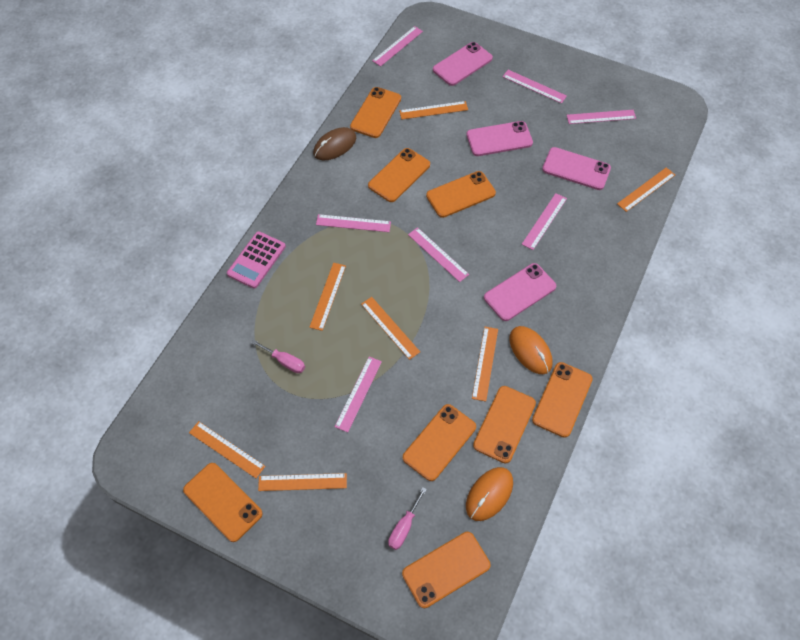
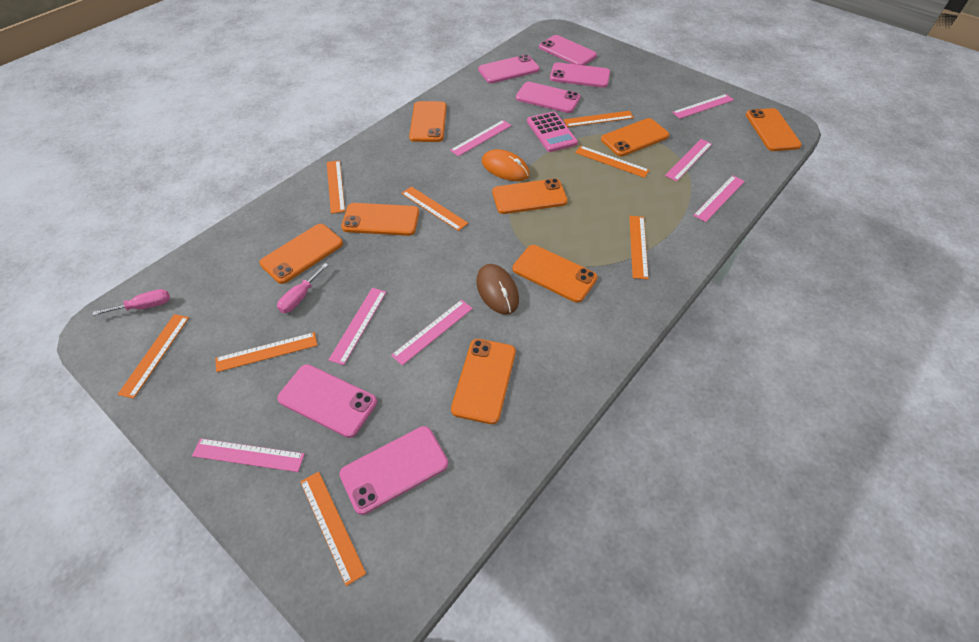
orange mouse: [466,467,513,521] [509,326,552,374] = 2 -> [482,149,530,181] = 1
orange ruler: [189,421,265,478] [258,473,347,491] [309,263,346,331] [361,297,420,360] [399,101,468,120] [472,327,498,401] [617,167,675,212] = 7 -> [118,314,189,399] [215,332,317,372] [300,472,366,586] [327,160,345,214] [401,186,468,231] [564,111,634,127] [575,146,650,178] [629,216,649,279] = 8
pink phone: [433,42,493,86] [466,121,533,156] [484,263,556,321] [542,147,611,190] = 4 -> [277,364,377,438] [339,426,448,515] [478,54,540,83] [516,82,580,113] [539,35,597,65] [550,62,610,88] = 6

